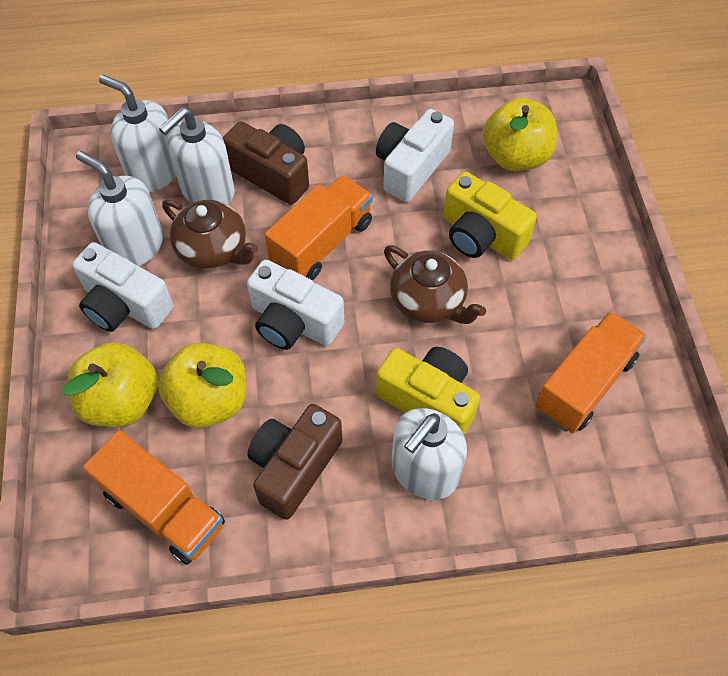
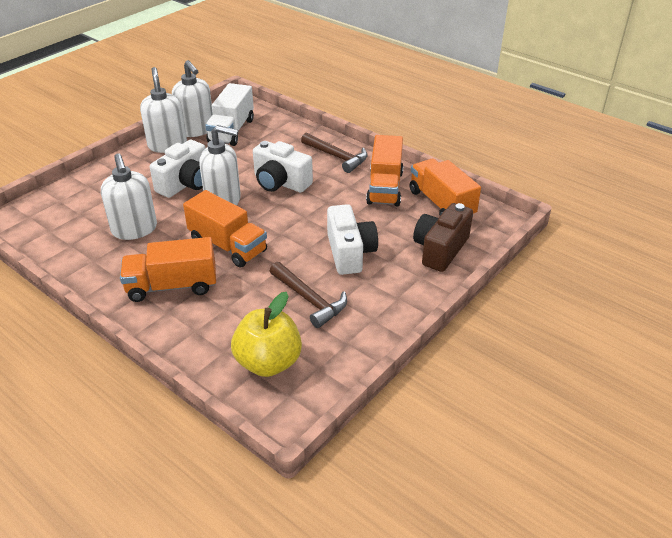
brown camera: [223,122,309,205] [247,404,342,520] = 2 -> [413,203,473,272] = 1
brown hammer: none = 0 -> [270,262,347,328] [301,133,368,173] = 2
brown teapot: [162,199,258,269] [384,246,486,324] = 2 -> none = 0
orange truck: [83,430,225,565] [265,175,373,280] [535,311,647,433] = 3 -> [120,237,216,302] [183,190,267,268] [366,135,403,206] [410,158,481,216] = 4
white truck: none = 0 -> [205,83,254,146] = 1
yellow apple: [62,342,158,427] [158,342,246,428] [483,98,557,171] = 3 -> [231,292,302,377] = 1
yellow camera: [376,347,480,435] [443,172,537,260] = 2 -> none = 0

